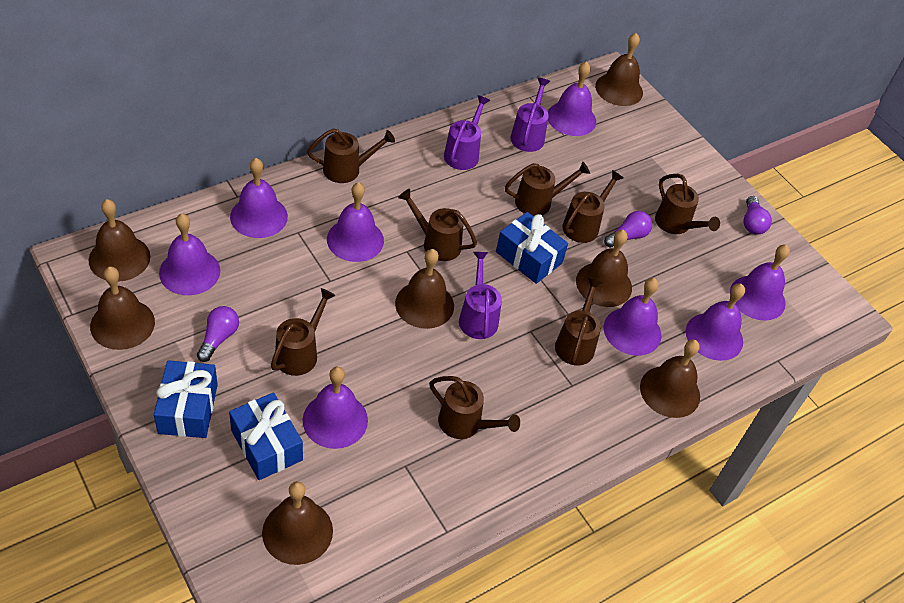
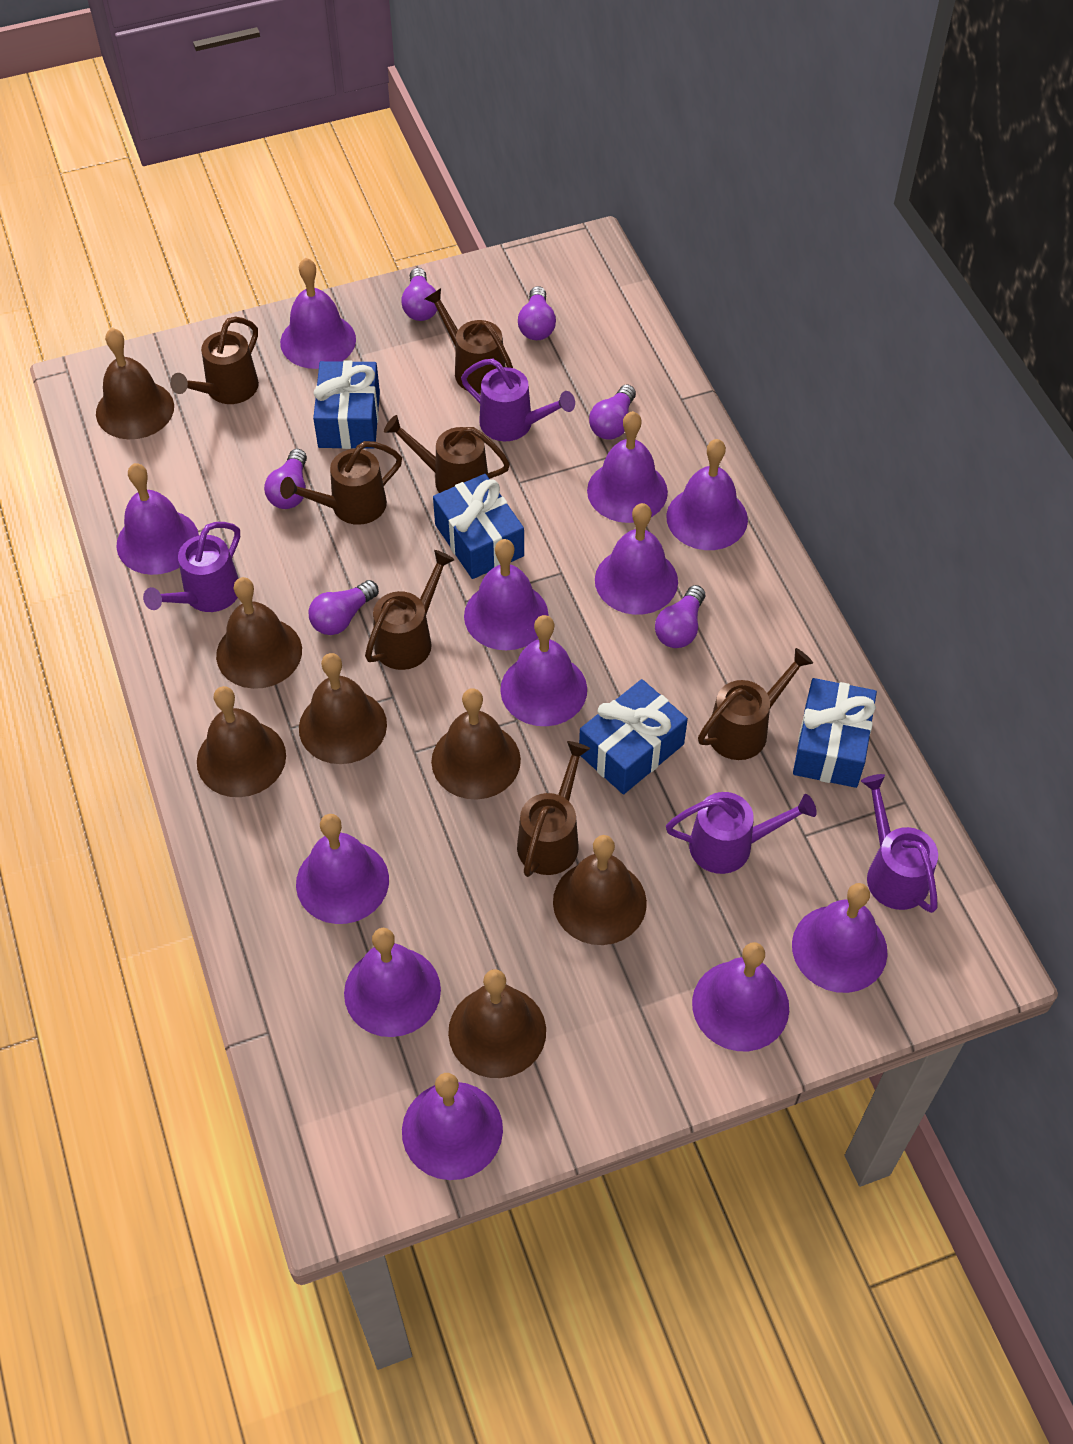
blue gift: [154,360,218,438] [229,392,303,480] [496,212,568,284] = 3 -> [313,360,380,449] [433,474,524,579] [579,679,688,794] [793,678,877,788] = 4
brown watering can: [271,288,336,376] [307,129,395,183] [398,189,477,261] [429,376,520,439] [505,161,590,216] [555,278,603,366] [562,170,623,243] [655,174,720,234] = 8 -> [170,316,259,404] [280,441,402,525] [365,550,455,670] [384,415,510,493] [425,288,513,393] [517,741,590,877] [698,648,813,760] = 7
purple bell: [159,214,220,295] [230,158,288,238] [303,367,368,449] [327,182,384,262] [548,62,596,136] [604,278,661,356] [686,283,745,361] [730,244,790,321] = 8 -> [116,463,199,575] [280,258,356,369] [296,814,389,924] [344,928,441,1037] [402,1073,503,1180] [464,539,549,650] [500,615,587,726] [587,411,668,523] [595,503,678,615] [666,439,748,550] [692,942,789,1051] [792,883,888,993] = 12
purple light bulb: [197,306,239,362] [604,211,652,248] [743,196,772,234] = 3 -> [264,449,307,509] [309,580,379,635] [401,268,437,321] [518,286,556,340] [589,384,636,440] [655,585,705,648] = 6
purple watering can: [444,95,490,170] [459,252,502,339] [510,78,550,152] = 3 -> [143,522,240,612] [461,359,575,441] [666,792,817,874] [861,774,938,913] = 4

